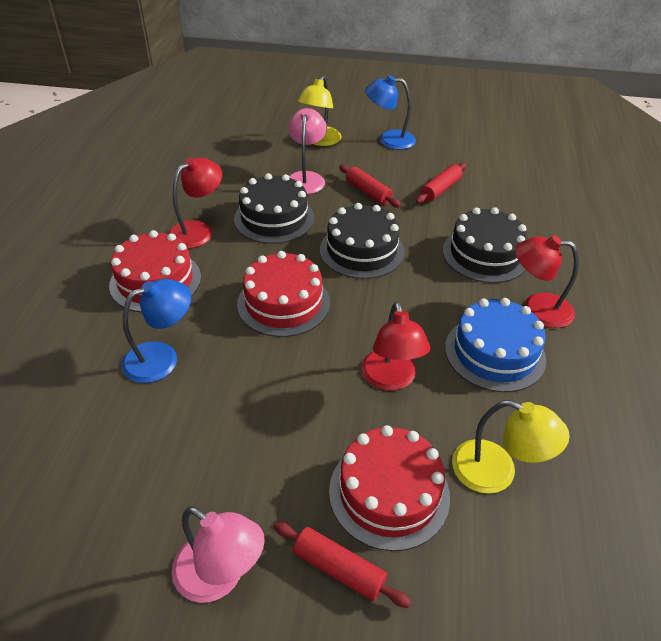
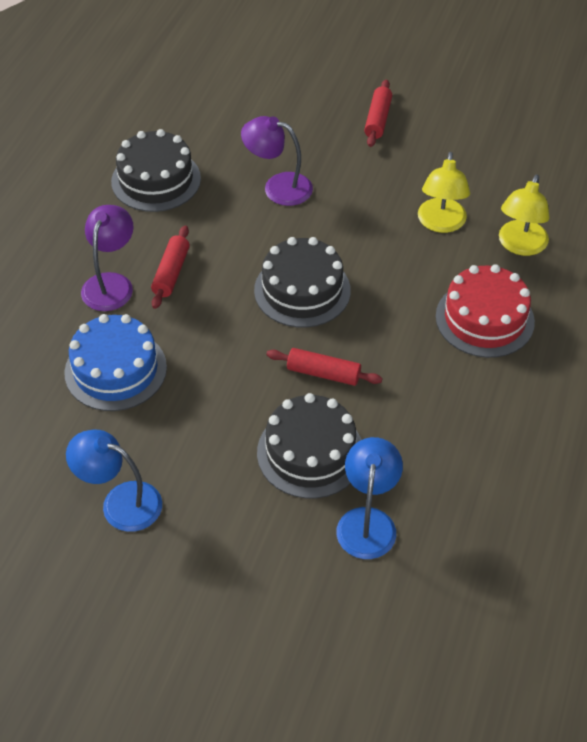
pink lamp: [172,506,265,603] [288,108,327,194] = 2 -> none = 0
purple lamp: none = 0 -> [81,205,134,311] [241,116,313,206] = 2
red cake: [109,230,201,313] [237,251,330,337] [329,425,450,551] = 3 -> [436,264,535,358] = 1
red lamp: [168,157,222,249] [361,301,430,390] [515,235,579,328] = 3 -> none = 0

